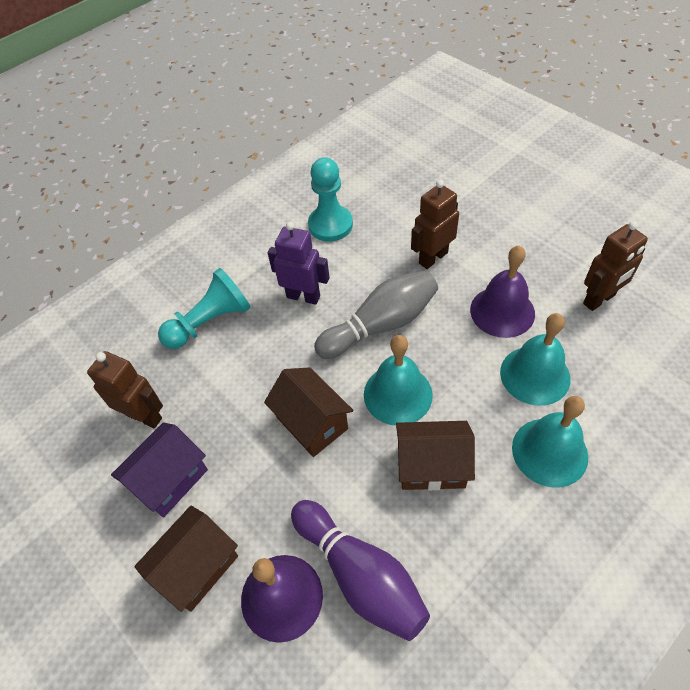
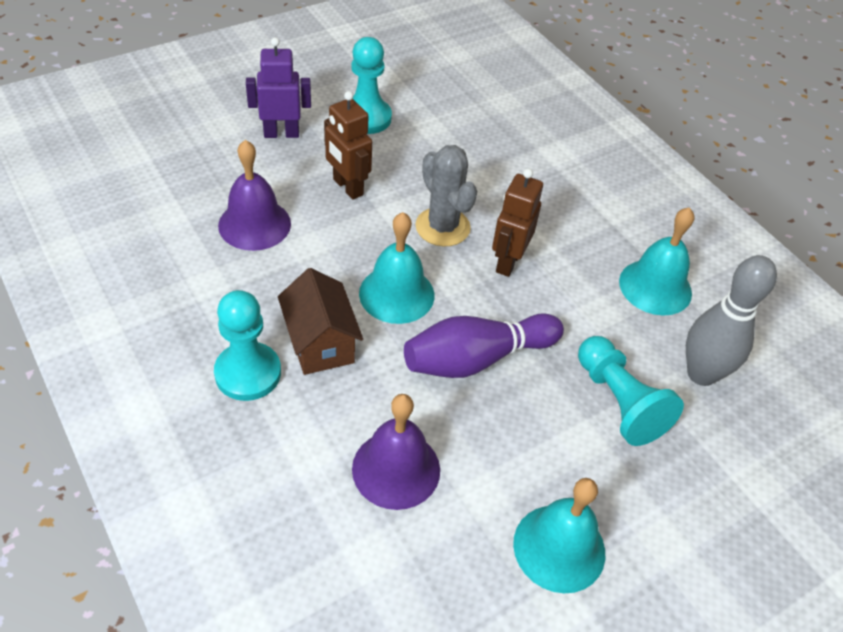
brown house: [134,506,238,612] [264,367,354,457] [396,421,475,490] = 3 -> [278,268,363,375] = 1
brown robot: [87,351,163,429] [411,179,459,269] [583,221,648,311] = 3 -> [324,91,372,200] [492,169,543,277] = 2
grey cactus: none = 0 -> [415,145,477,247] = 1
purple house: [111,422,208,518] = 1 -> none = 0
turquoise pawn: [158,268,251,349] [308,157,353,242] = 2 -> [214,290,281,401] [351,37,392,134] [578,336,684,446] = 3

